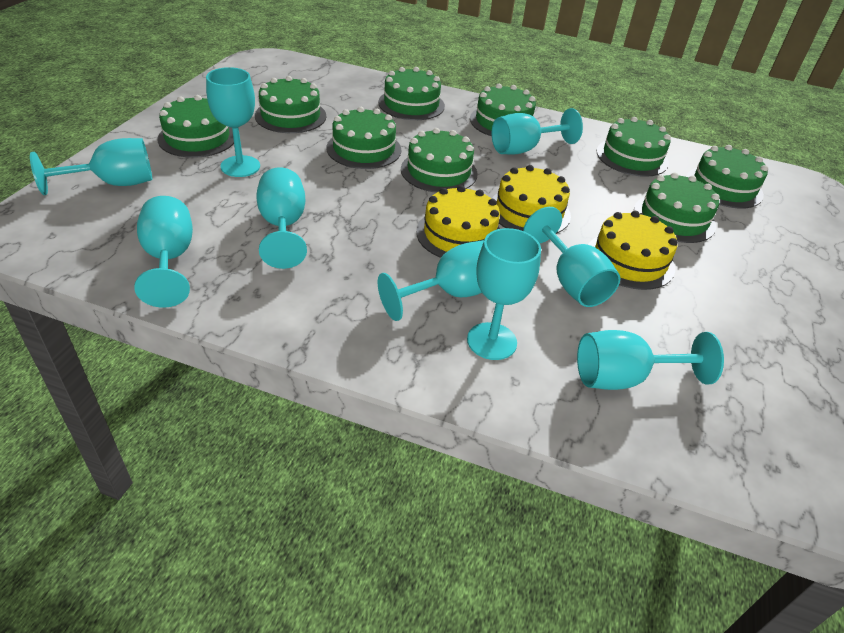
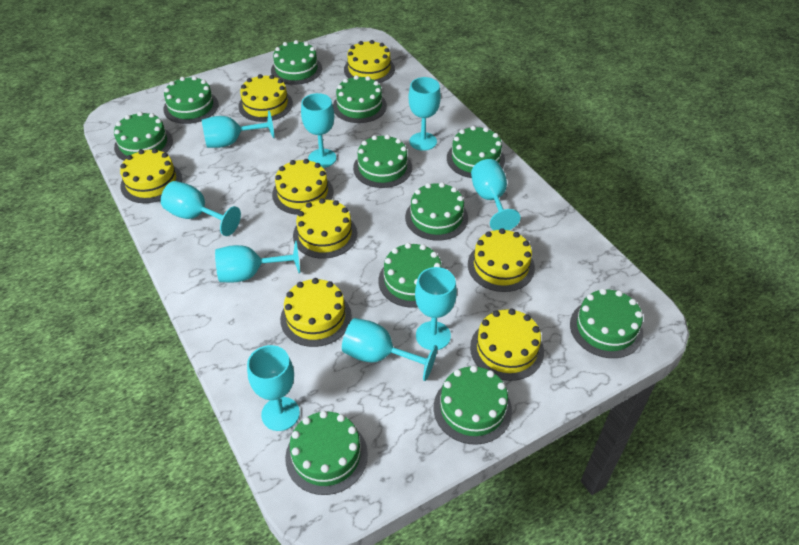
green cake: [157,95,234,158] [255,76,326,133] [327,107,401,169] [378,67,445,120] [401,128,478,193] [470,84,536,136] [597,117,671,177] [634,172,720,243] [687,145,768,209] = 9 -> [114,112,173,160] [163,76,219,124] [271,40,322,85] [285,411,368,495] [333,75,387,123] [353,135,412,188] [378,243,442,308] [405,182,468,241] [434,365,512,445] [447,126,505,178] [570,289,643,358] = 11
yellow cake: [416,185,500,258] [492,165,571,234] [588,211,678,290] = 3 -> [120,148,182,203] [238,74,293,122] [272,159,333,215] [280,278,352,347] [293,198,357,259] [344,40,395,83] [468,228,535,292] [470,309,544,381] = 8

